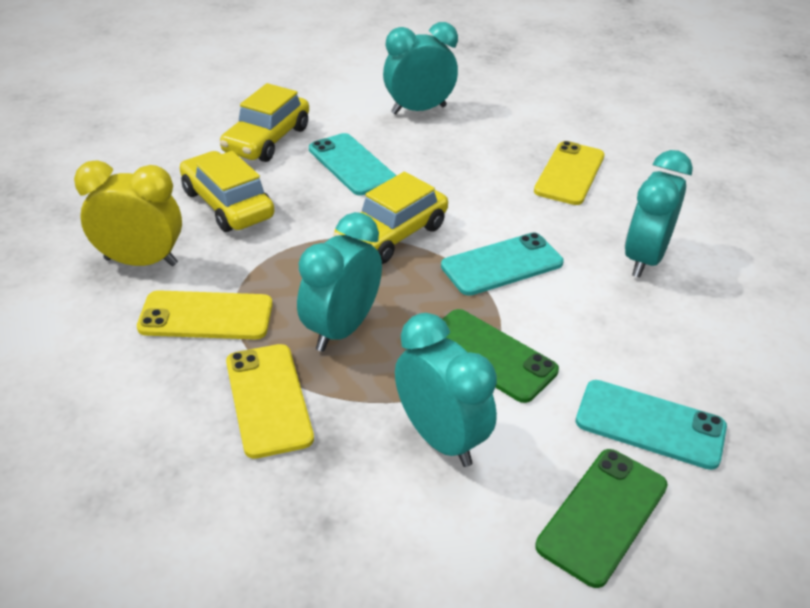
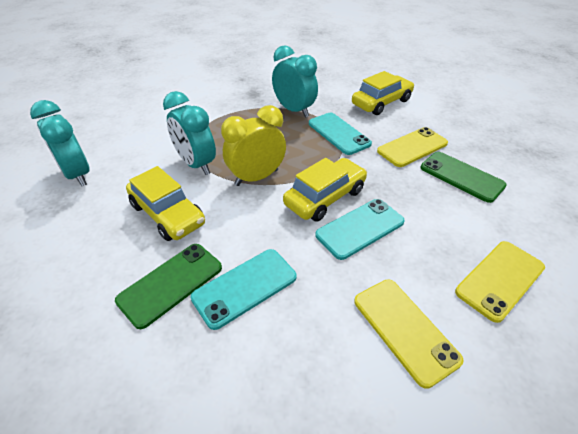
turquoise clock: [297,212,382,352] [383,22,458,115] [395,313,497,467] [625,150,693,278] = 4 -> [30,100,90,186] [163,91,216,175] [272,45,318,118] = 3

